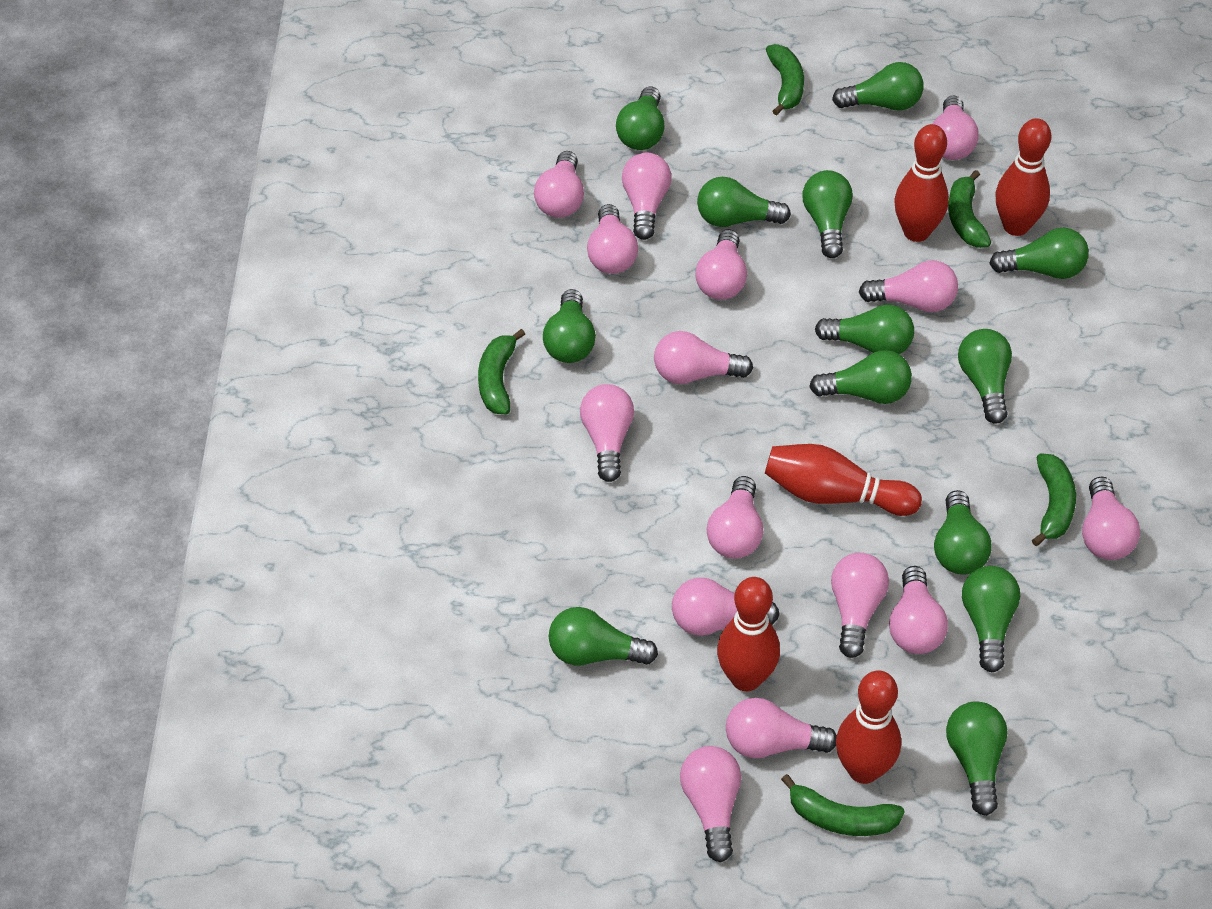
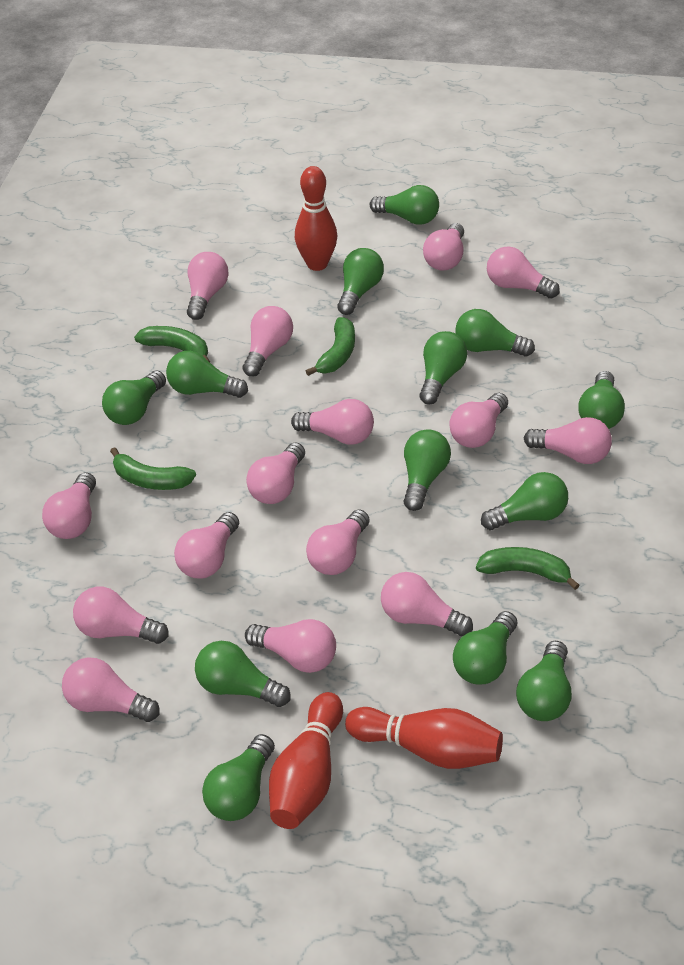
green banana: [478,329,525,414] [766,44,804,116] [781,774,905,836] [948,170,991,248] [1032,453,1076,546] = 5 -> [110,447,196,490] [134,326,210,362] [306,317,355,376] [476,547,579,590] = 4
red bowling pin: [717,577,780,691] [765,444,922,516] [836,670,901,784] [894,124,949,242] [995,118,1051,236] = 5 -> [269,692,343,829] [295,166,337,271] [345,707,503,769] = 3

